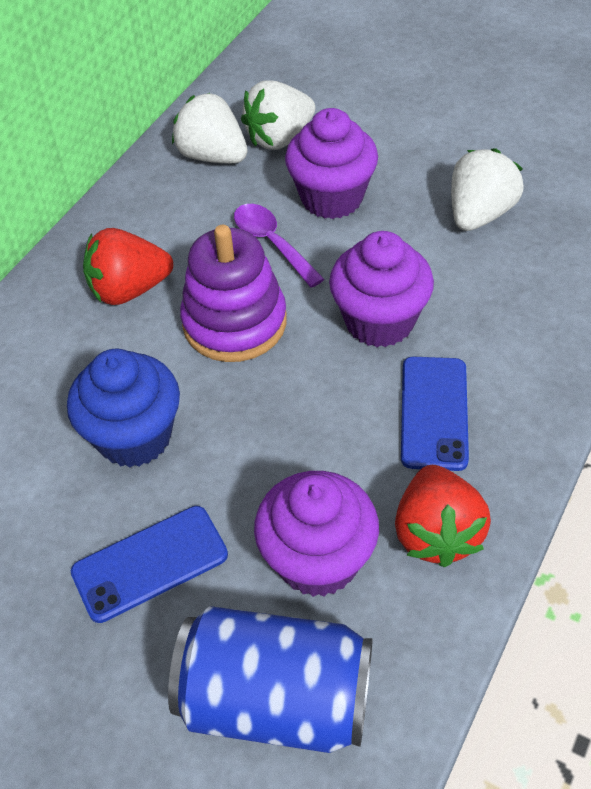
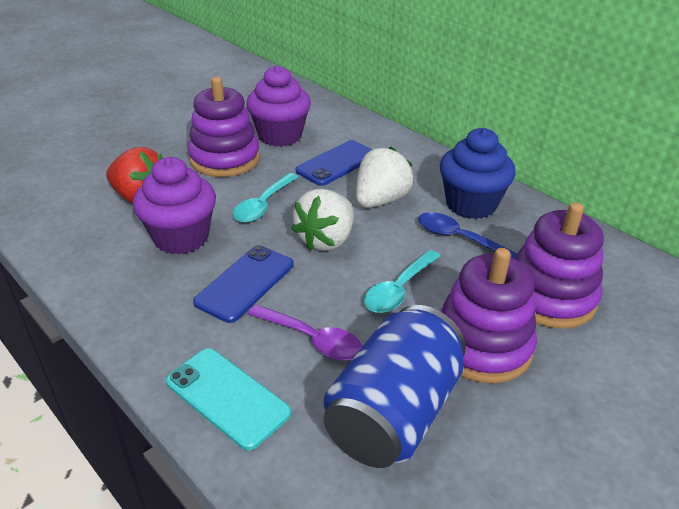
blue spoon: none = 0 -> [418,212,517,259] = 1
purple cupcake: [254,471,379,597] [285,108,378,219] [329,231,434,347] = 3 -> [133,157,216,254] [246,65,311,147] = 2
purple stacking toy: [180,225,287,362] = 1 -> [188,77,260,177] [440,248,537,384] [516,202,604,329] = 3
red strawberry: [83,228,173,305] [395,465,491,568] = 2 -> [106,147,163,203] = 1
turquoise phone: none = 0 -> [166,348,291,450] = 1
turquoise spoon: none = 0 -> [233,173,298,223] [364,250,440,313] = 2
white strawberry: [172,93,248,163] [241,80,315,150] [451,148,524,231] = 3 -> [291,189,354,251] [356,147,413,208] = 2

